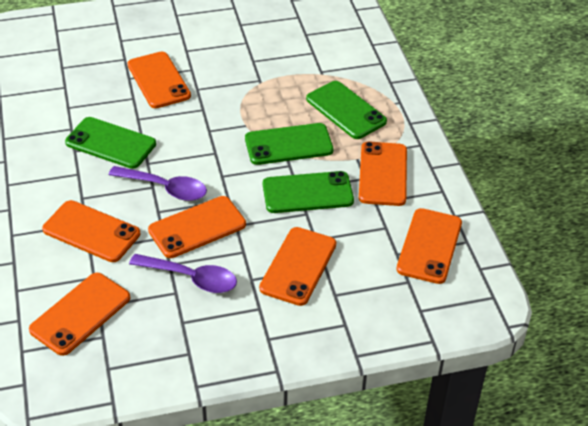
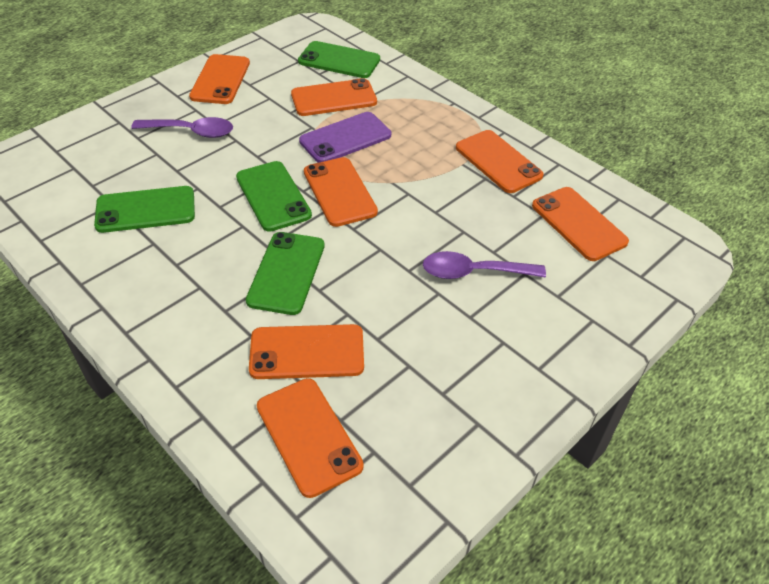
purple phone: none = 0 -> [299,112,391,163] = 1

